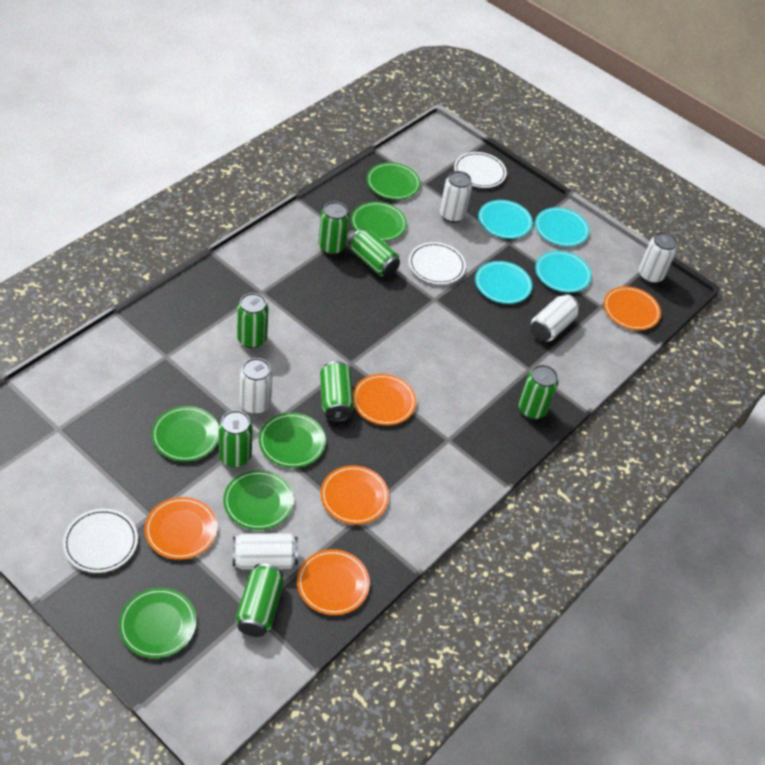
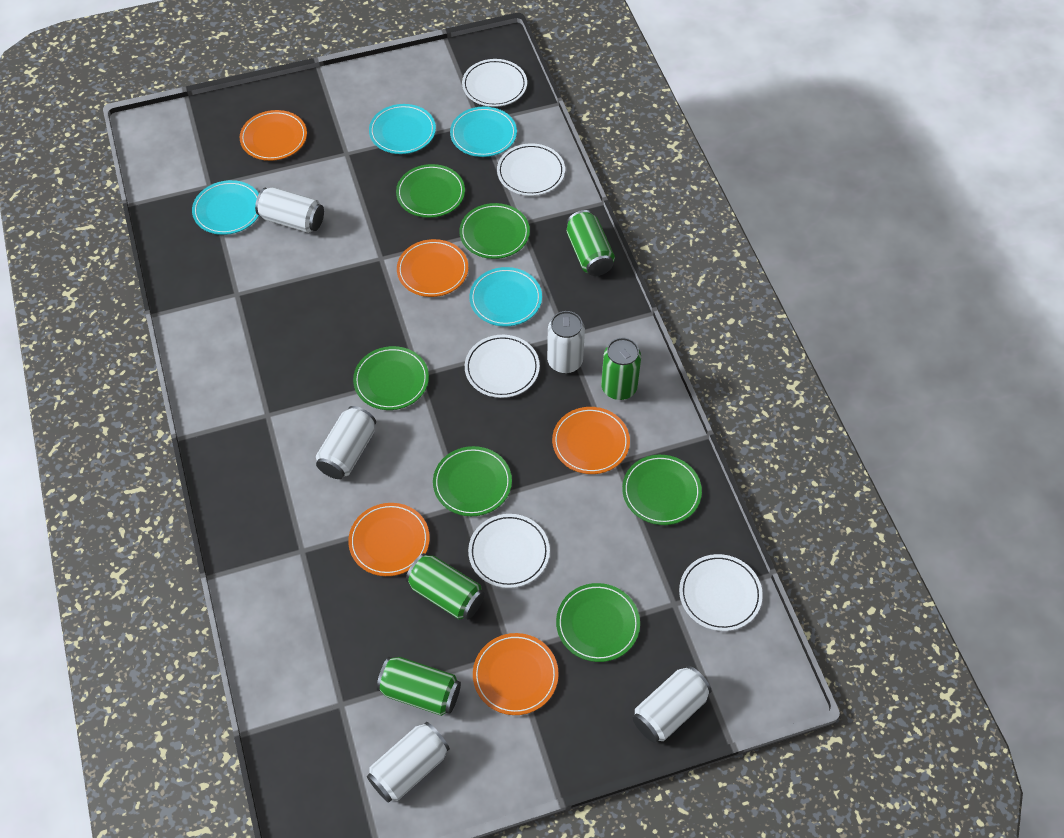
green can: [218,410,253,467] [235,564,284,637] [237,293,268,348] [318,201,349,255] [320,361,354,422] [349,228,400,277] [518,365,558,419] = 7 -> [377,657,461,716] [406,553,485,619] [566,210,615,276] [601,338,641,400] = 4
white plate: [63,509,138,573] [409,242,466,284] [454,152,507,188] = 3 -> [462,59,527,107] [465,335,540,398] [468,514,550,588] [497,143,565,196] [679,554,763,631] = 5

